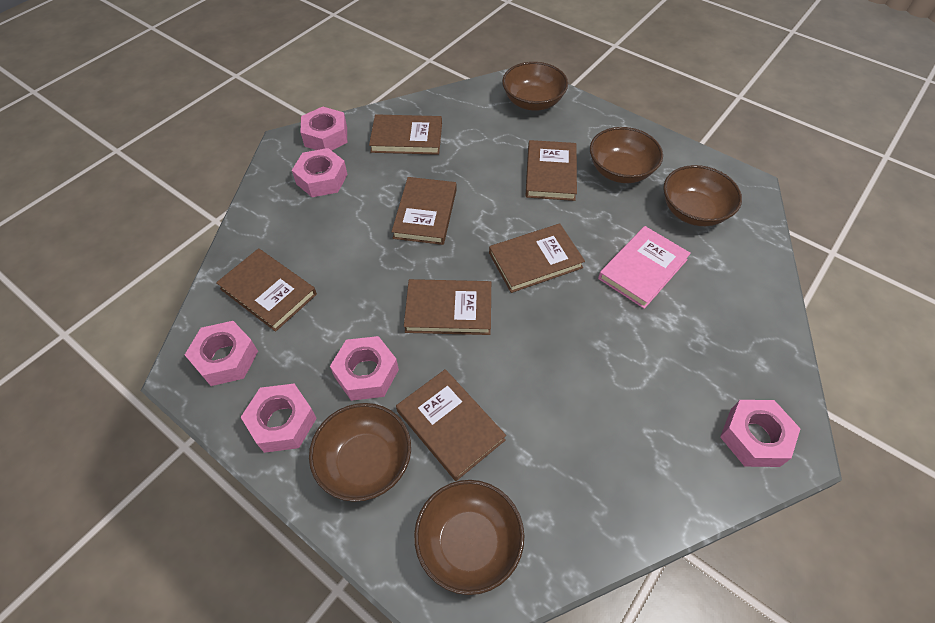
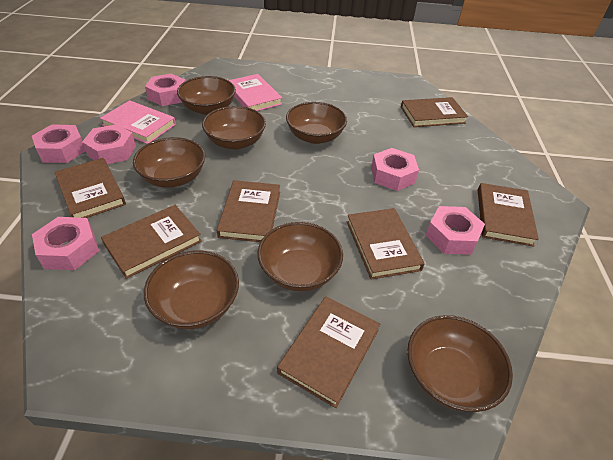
brown bowl: [309,403,411,502] [414,480,524,595] [502,62,568,111] [590,127,663,183] [663,165,742,226] = 5 -> [133,137,205,187] [144,251,239,329] [177,76,236,115] [202,106,266,149] [257,222,343,291] [286,102,347,144] [407,315,513,412] = 7
pink book: [598,226,691,309] = 1 -> [100,100,176,144] [228,74,282,111] = 2

